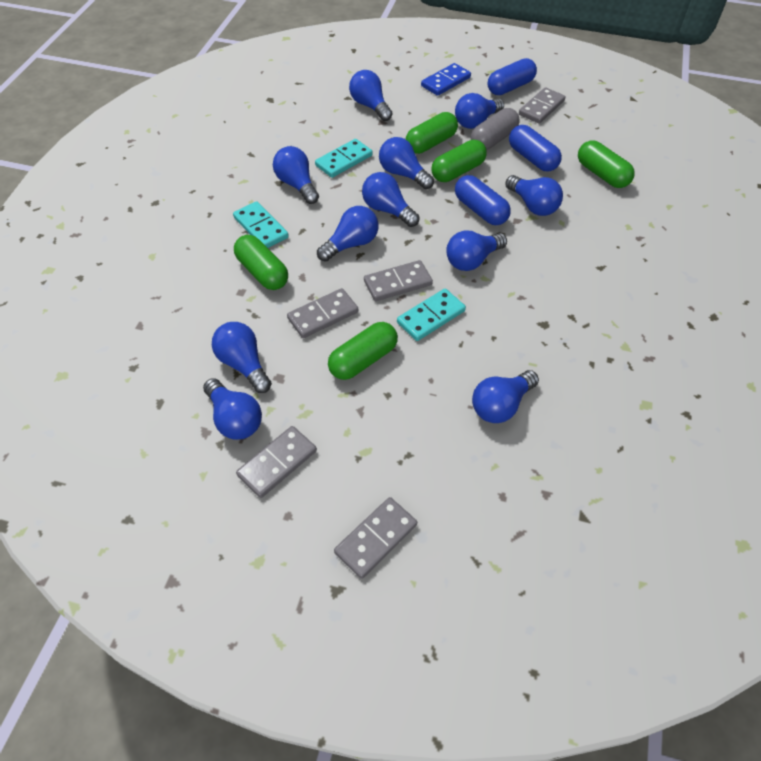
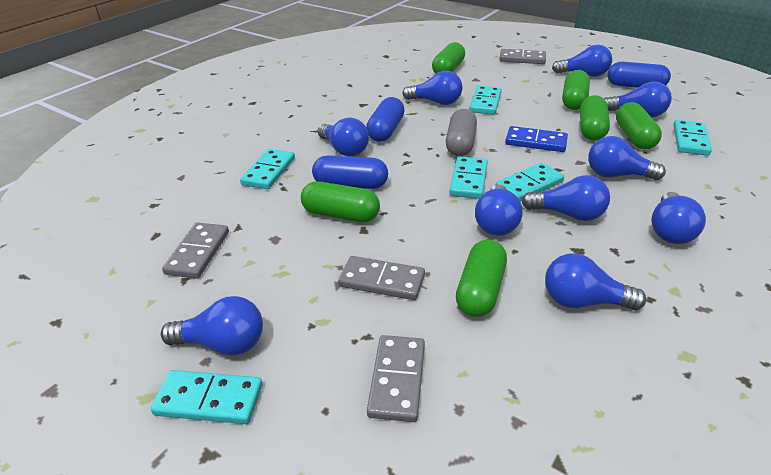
blue light bulb: [203,378,262,440] [212,322,272,393] [273,146,319,204] [317,206,379,262] [349,70,393,121] [362,172,420,227] [379,137,434,189] [446,230,507,271] [455,93,504,129] [472,370,539,423] [505,175,563,216] = 11 -> [161,296,263,356] [318,118,369,157] [402,71,463,105] [475,184,522,236] [522,175,610,221] [545,253,646,310] [552,45,612,77] [588,136,666,180] [604,81,672,117] [651,192,706,244] = 10
green capsule: [234,235,288,290] [328,322,398,380] [406,112,458,154] [431,140,487,182] [578,140,635,188] = 5 -> [301,181,380,222] [432,42,465,74] [456,239,507,317] [562,70,590,110] [580,95,610,141] [616,102,662,150] = 6
grey domino: [236,426,317,498] [287,288,358,338] [334,497,417,579] [364,260,433,301] [519,87,566,124] = 5 -> [162,222,229,279] [338,256,425,300] [367,335,425,422] [499,49,546,64] = 4
turquoise domino: [233,201,289,248] [315,139,373,178] [397,289,466,341] = 3 -> [151,370,262,424] [240,149,295,189] [449,156,488,199] [469,85,502,115] [496,163,564,201] [673,120,712,156] = 6

